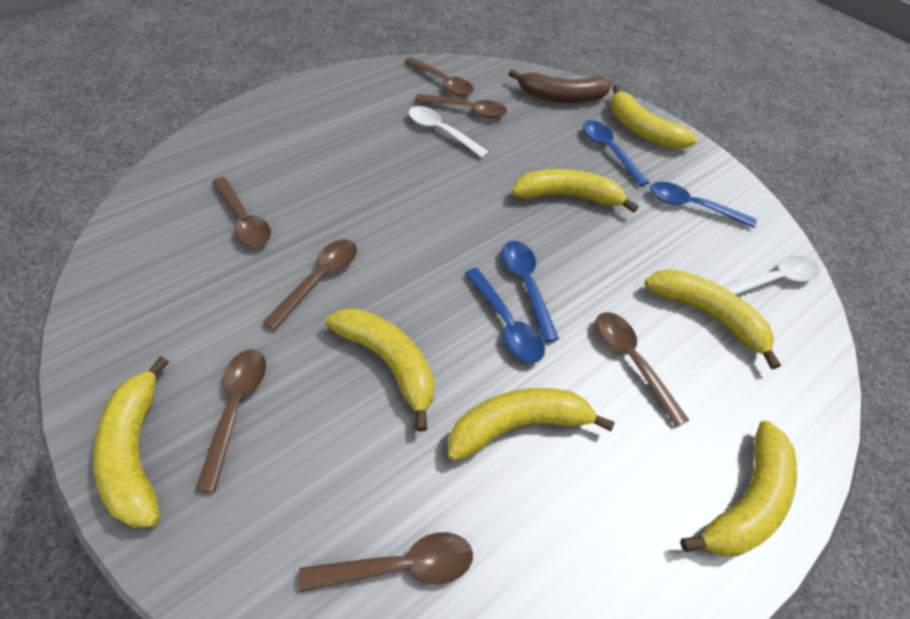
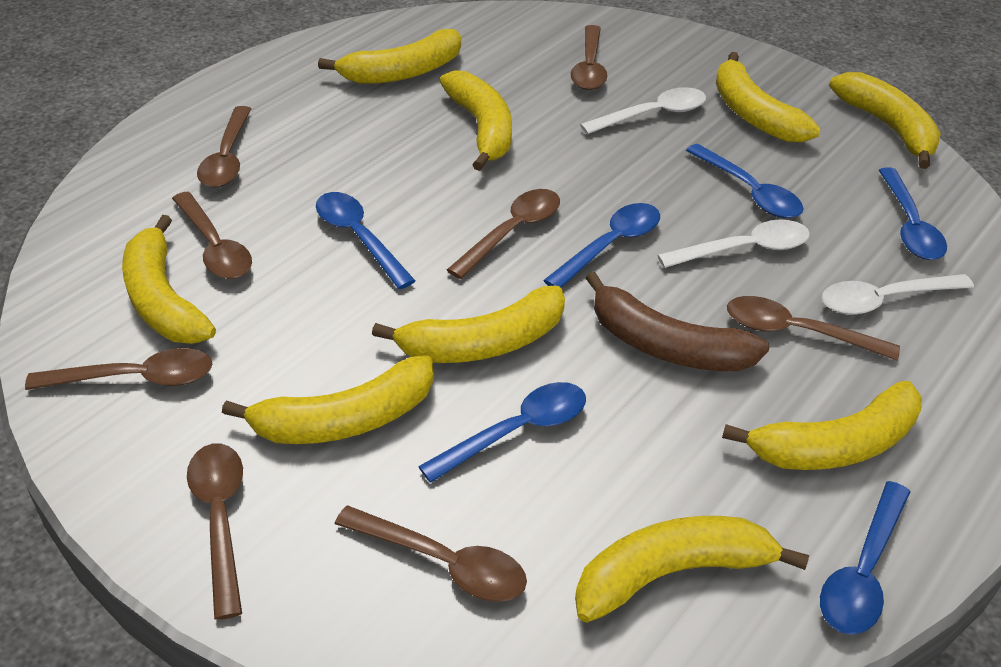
blue spoon: [465,268,545,363] [502,241,559,343] [583,120,650,186] [650,182,757,228] = 4 -> [316,192,415,289] [418,382,586,483] [543,203,660,288] [686,144,804,218] [820,481,910,635] [879,168,947,260] = 6
brown spoon: [195,349,266,493] [212,177,271,247] [262,240,357,331] [298,532,473,592] [404,57,474,96] [415,94,507,118] [596,312,689,427] = 7 -> [25,348,212,390] [172,192,252,279] [187,443,243,620] [197,106,251,188] [335,506,527,602] [447,189,560,279] [570,25,607,90] [727,296,900,360] = 8
white spoon: [408,106,489,158] [722,256,820,295] = 2 -> [580,87,706,134] [657,220,810,268] [822,274,974,315] = 3
yellow banana: [93,356,169,528] [325,308,434,432] [448,388,615,461] [512,169,639,213] [611,85,697,149] [645,269,781,369] [680,421,797,556] = 7 -> [122,215,216,344] [222,355,434,444] [318,29,461,84] [372,286,565,363] [440,70,512,171] [575,516,809,623] [716,52,821,142] [722,381,922,470] [829,72,941,169] = 9

